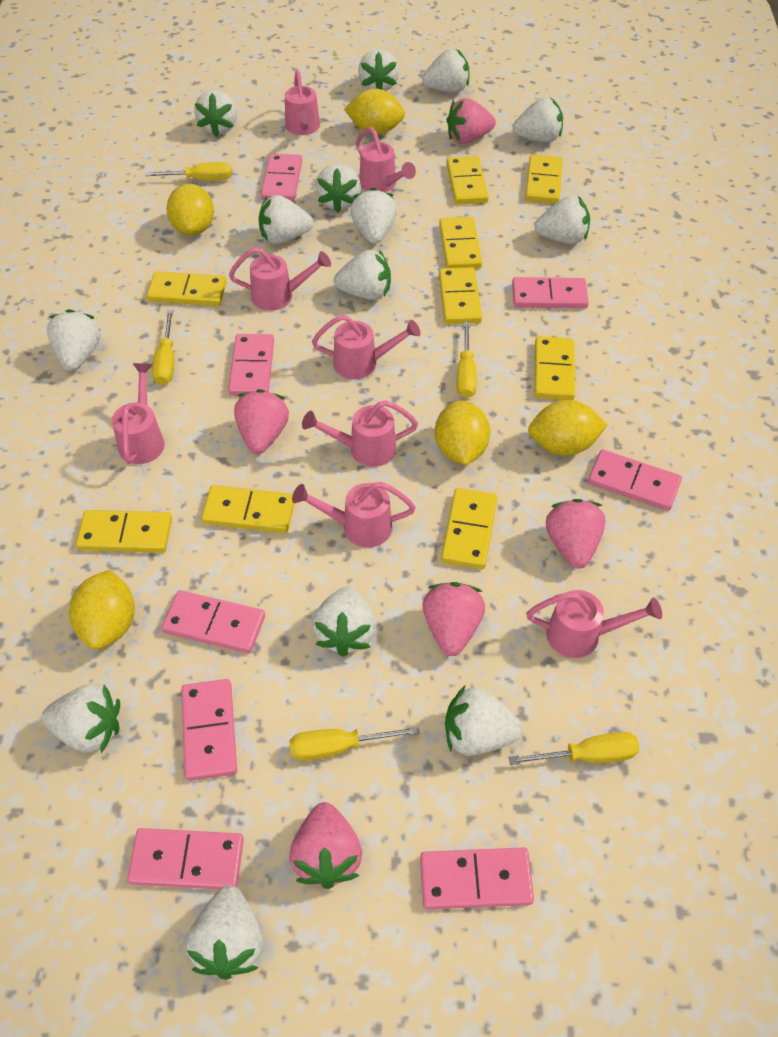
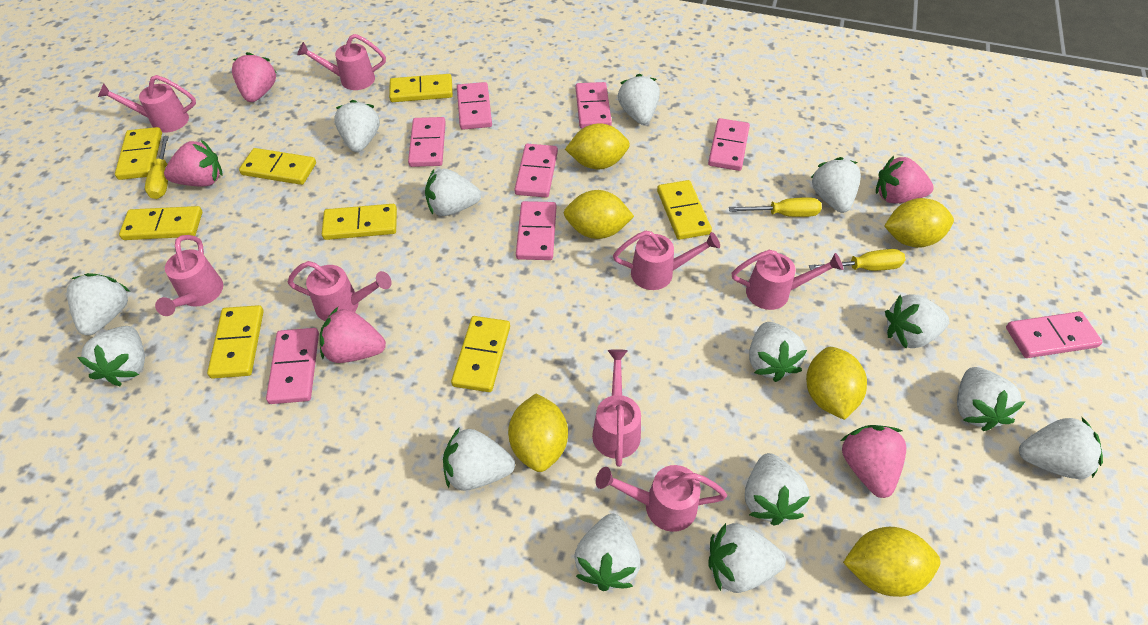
yellow domino: [76,510,172,553] [147,271,226,306] [201,485,294,533] [439,217,482,269] [439,267,482,324] [441,488,497,569] [446,156,489,204] [525,154,563,203] [534,336,575,400] = 9 -> [115,127,162,180] [119,206,202,240] [207,305,264,379] [239,148,316,185] [322,204,397,240] [389,74,453,102] [451,316,510,392] [657,180,712,240] = 8
yellow lemon: [69,570,135,650] [166,184,214,236] [344,89,405,134] [435,401,490,465] [528,400,607,456] = 5 -> [508,393,568,472] [564,190,634,239] [565,123,630,169] [806,347,867,420] [843,527,940,597] [884,198,954,248] = 6
yellow screwdriver: [145,162,232,180] [152,310,174,385] [290,726,420,761] [457,322,477,398] [509,732,640,765] = 5 -> [145,136,169,199] [729,197,822,217] [809,249,905,271] = 3

